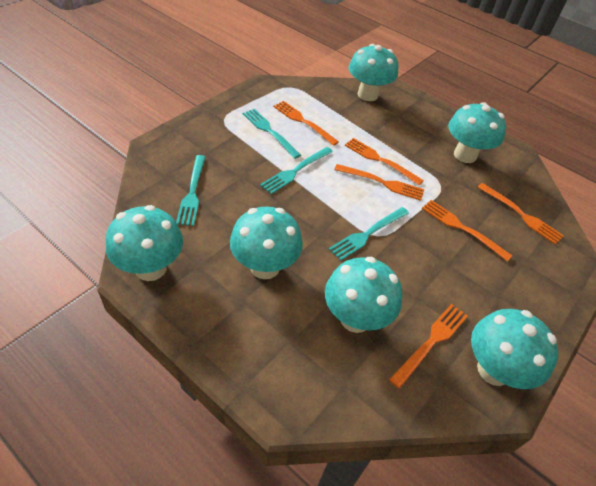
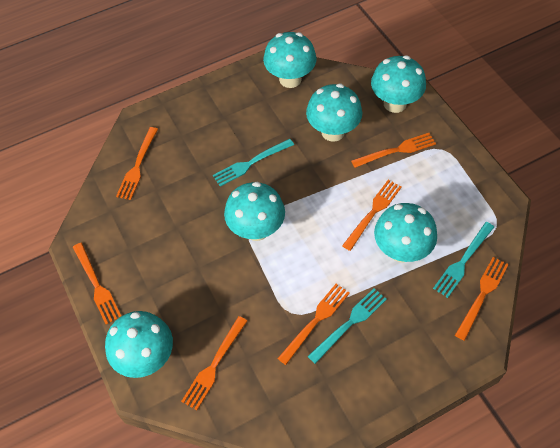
orange fork: [273,101,339,146] [334,164,424,201] [345,138,424,185] [389,304,468,389] [422,200,513,261] [477,183,564,244] = 6 -> [73,243,121,324] [116,127,158,200] [181,316,247,410] [277,284,350,365] [342,180,402,251] [351,133,436,168] [455,257,509,341] = 7
turquoise fork: [176,155,206,226] [243,109,301,159] [260,147,333,194] [329,207,409,261] = 4 -> [213,139,294,187] [307,288,387,364] [433,222,494,298] = 3

